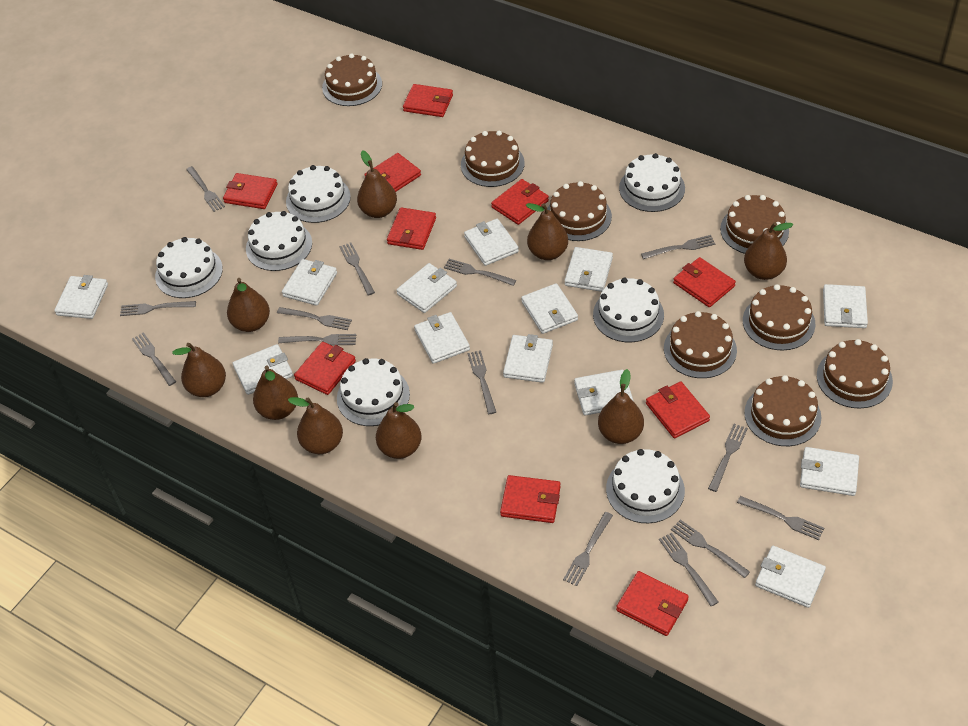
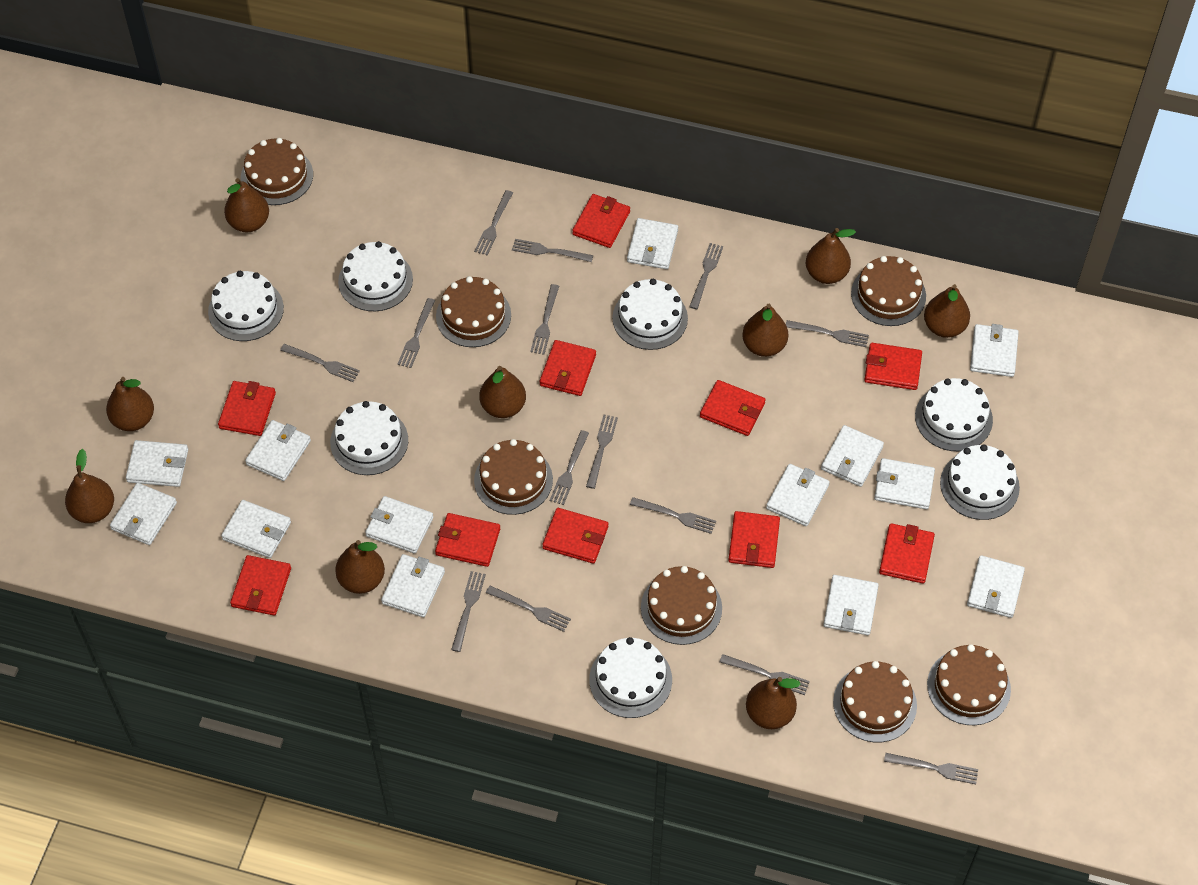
brown cake: [322,53,382,106] [461,131,525,187] [547,181,612,241] [664,311,737,378] [720,195,789,254] [743,284,815,350] [744,375,821,446] [817,339,893,409] = 8 -> [241,138,313,205] [436,276,511,347] [474,439,553,515] [641,566,722,645] [833,661,917,742] [851,256,926,326] [927,645,1011,725] = 7

